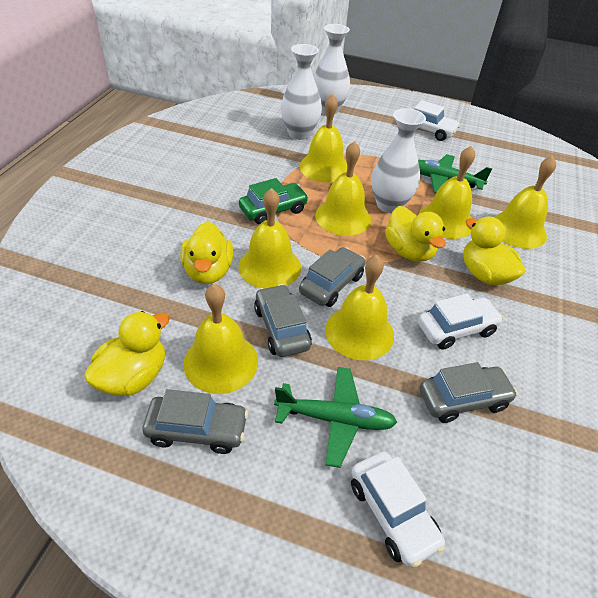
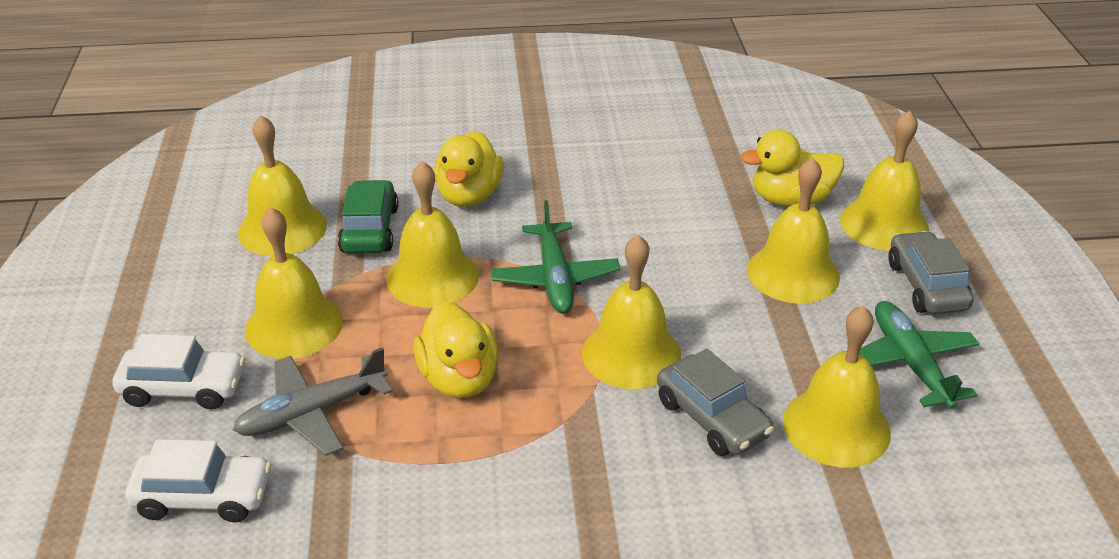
grey car: [143,389,248,454] [254,284,312,357] [299,247,365,307] [420,362,518,423] = 4 -> [657,349,774,456] [888,231,974,314] = 2
grey plane: none = 0 -> [233,347,393,456] = 1
white car: [351,451,445,567] [410,100,460,141] [418,294,503,350] = 3 -> [112,334,245,409] [125,439,271,523] = 2
white vase: [281,44,322,140] [314,24,350,114] [371,108,426,213] = 3 -> none = 0
yellow duck: [84,311,170,395] [180,222,233,284] [385,206,446,262] [463,217,526,285] = 4 -> [413,301,498,398] [434,131,504,207] [741,130,844,207] = 3

